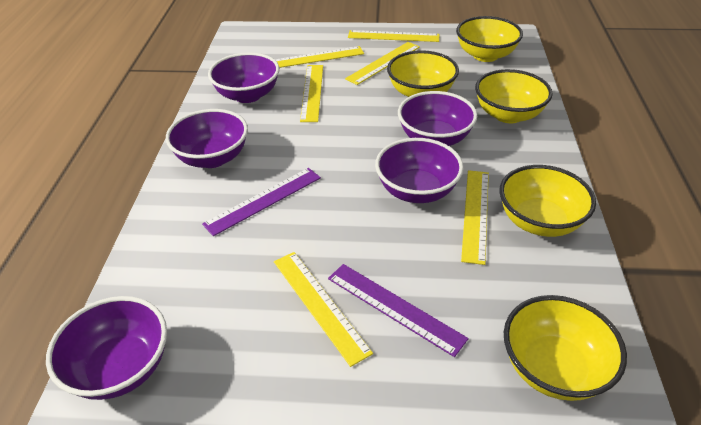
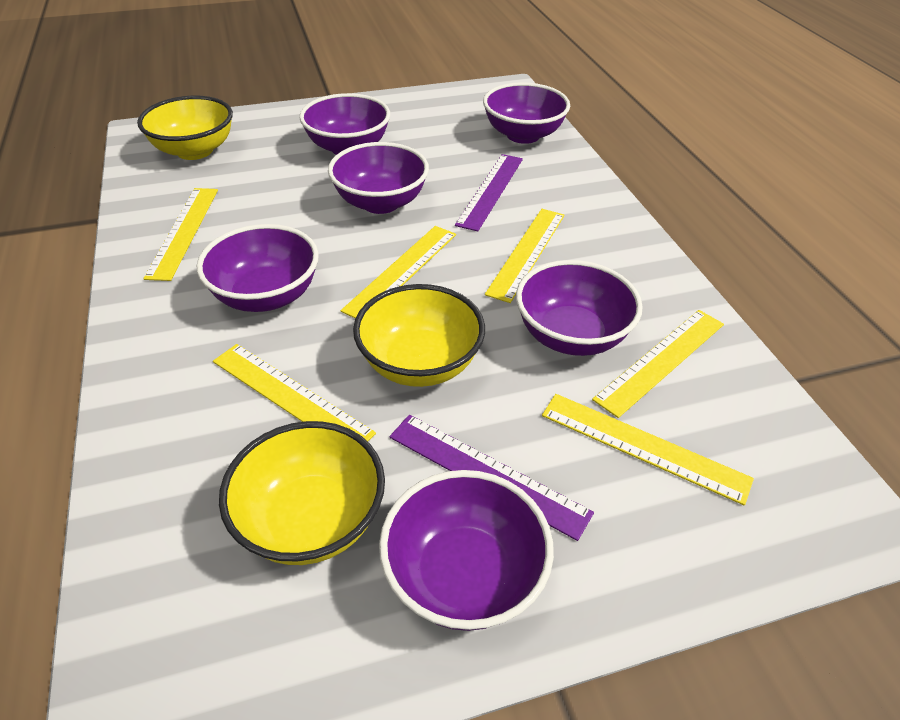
purple bowl: [46,296,167,400] [166,109,248,168] [208,52,279,103] [375,138,464,203] [398,91,477,146] = 5 -> [197,224,319,312] [299,93,390,155] [328,142,429,214] [379,470,554,631] [483,82,570,144] [516,260,643,356] = 6
yellow bowl: [387,50,459,97] [456,16,523,62] [475,69,553,123] [499,165,596,237] [504,295,627,401] = 5 -> [137,96,233,160] [219,421,385,565] [353,284,485,387] = 3

